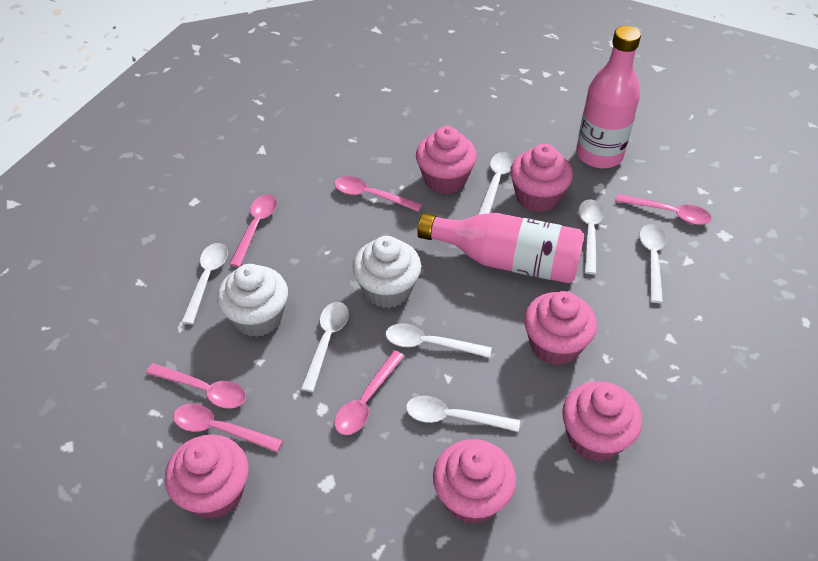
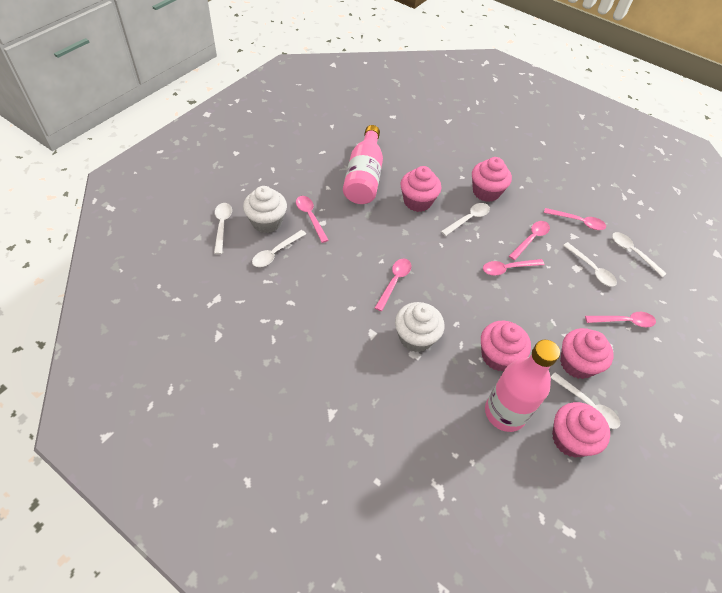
pink cupcake: [165,435,248,519] [416,126,477,194] [433,439,516,524] [510,143,573,212] [524,291,597,366] [562,381,642,462] = 6 -> [401,166,441,212] [472,157,512,202] [481,321,531,371] [552,402,610,458] [560,328,614,379] = 5
white spoon: [181,243,228,324] [301,302,349,392] [385,323,492,358] [406,396,520,432] [478,152,514,215] [578,199,604,274] [639,224,666,303] = 7 -> [214,203,232,254] [252,230,306,267] [441,203,490,236] [551,372,620,429] [563,242,617,287] [612,232,667,277] = 6

